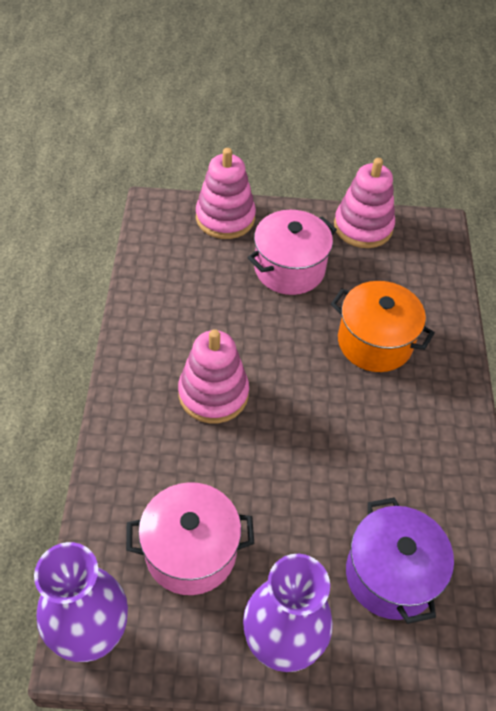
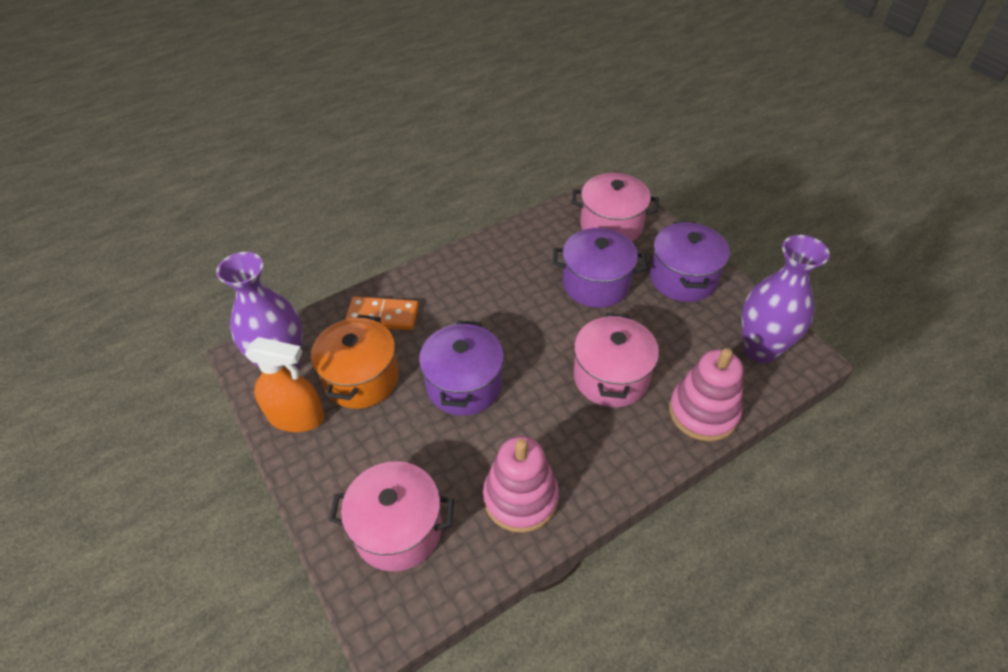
orange domino: none = 0 -> [345,296,419,330] = 1
orange spray bottle: none = 0 -> [245,337,325,432] = 1
pink pot: [126,482,254,595] [248,210,337,295] = 2 -> [329,461,454,571] [571,173,659,242] [574,313,659,407] = 3
pink stacking toy: [178,329,249,423] [196,148,256,239] [334,158,395,248] = 3 -> [483,436,559,533] [669,348,743,441] = 2
purple pot: [346,497,454,624] = 1 -> [419,320,504,415] [553,228,647,308] [650,221,730,302] = 3

